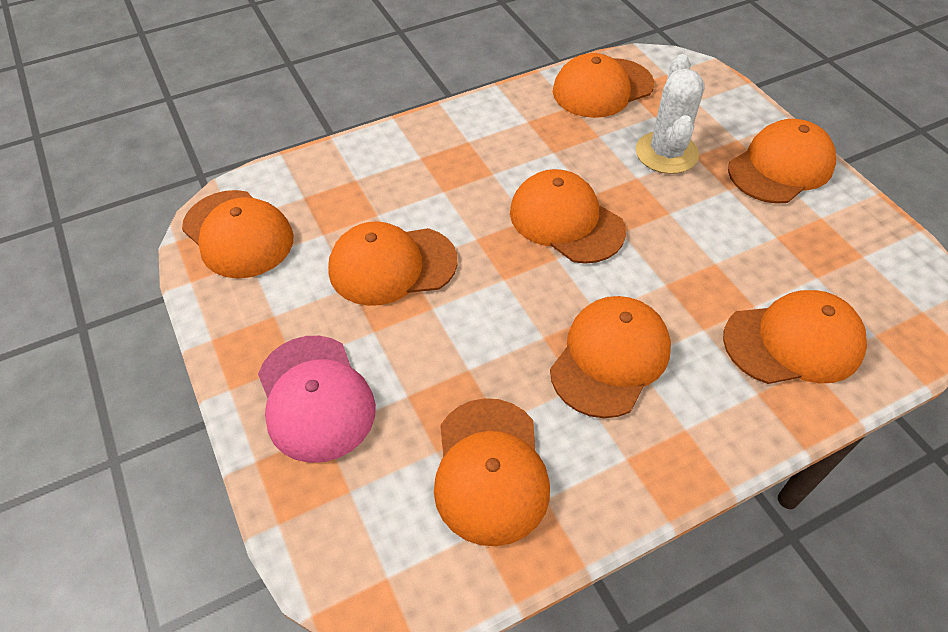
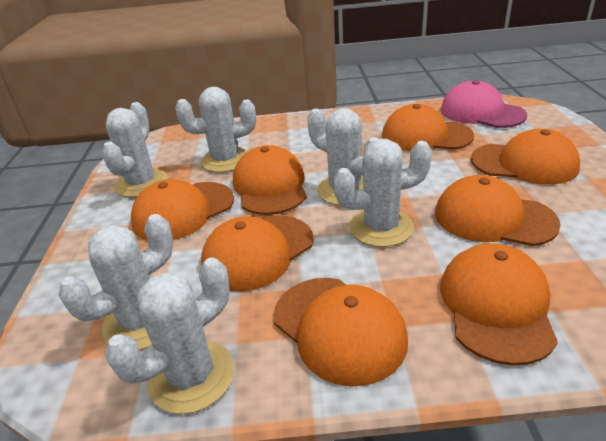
white cactus: [636,54,705,174] = 1 -> [58,214,173,350] [102,102,168,198] [105,257,234,414] [175,87,256,172] [307,108,378,206] [333,139,432,247] = 6

